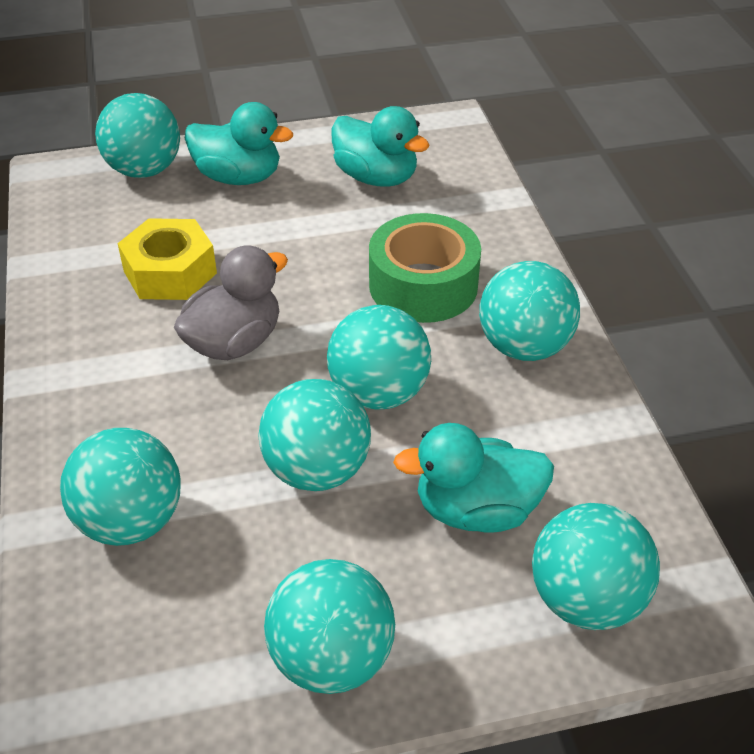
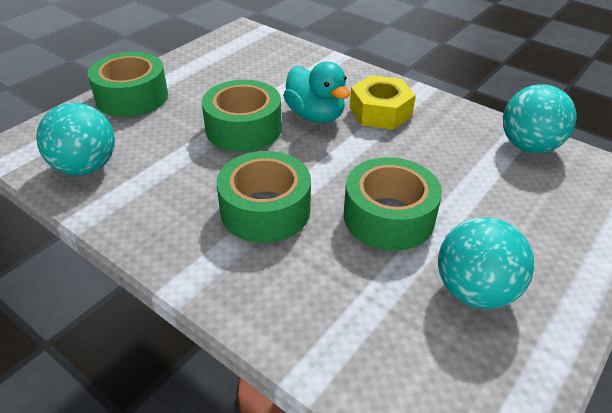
green tape: [369,213,481,323] = 1 -> [88,52,168,117] [202,80,282,152] [216,151,311,243] [344,157,442,251] = 4
grey duck: [174,245,288,360] = 1 -> none = 0
turquoise ball: [60,428,181,546] [95,93,180,178] [258,379,371,491] [264,559,395,694] [327,305,431,410] [479,261,580,361] [532,503,660,630] = 7 -> [36,103,115,176] [438,217,534,309] [503,84,577,153] = 3
turquoise duck: [185,102,293,185] [331,106,429,187] [393,423,554,532] = 3 -> [283,62,350,123] = 1

